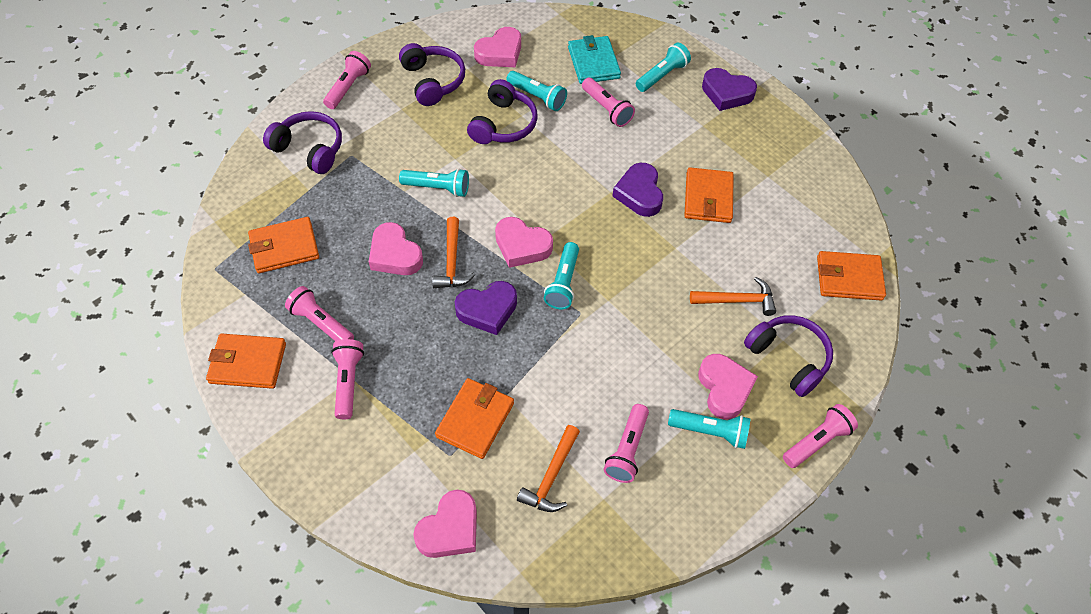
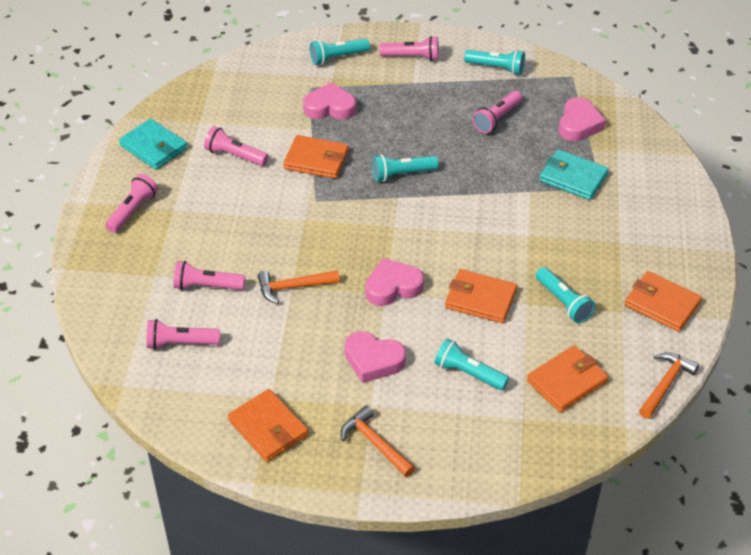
pink heart: [369,222,423,275] [413,490,477,558] [474,27,521,67] [495,217,553,268] [698,354,758,419] = 5 -> [303,82,356,120] [345,331,406,383] [365,258,424,306] [559,97,606,141] = 4
purple headphones: [263,111,342,174] [399,43,465,106] [467,79,538,144] [744,315,833,397] = 4 -> none = 0
purple heart: [455,281,517,335] [612,163,663,217] [702,68,757,111] = 3 -> none = 0
turquoise wallet: [568,35,621,84] = 1 -> [119,119,188,170] [539,150,609,200] = 2

